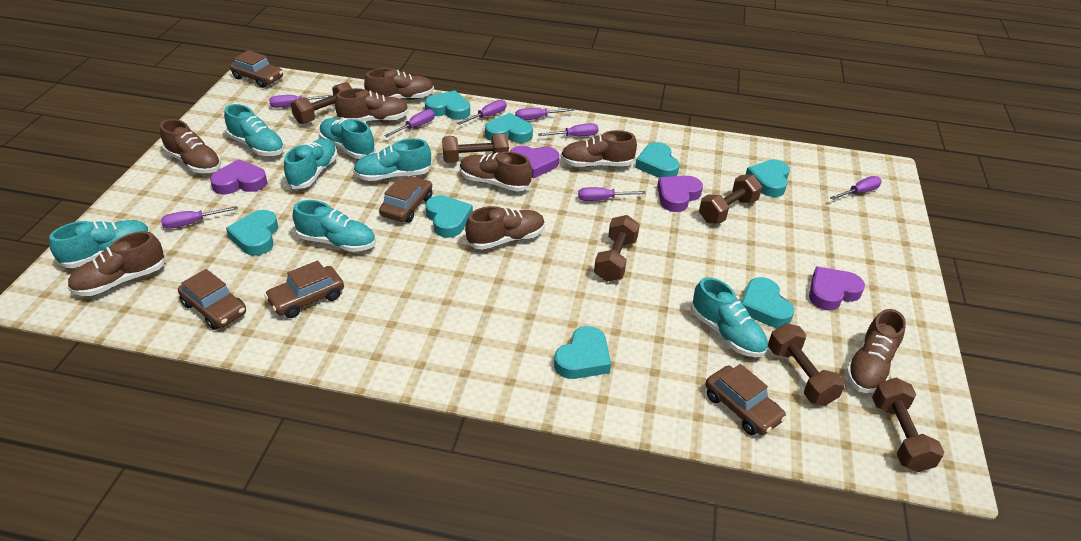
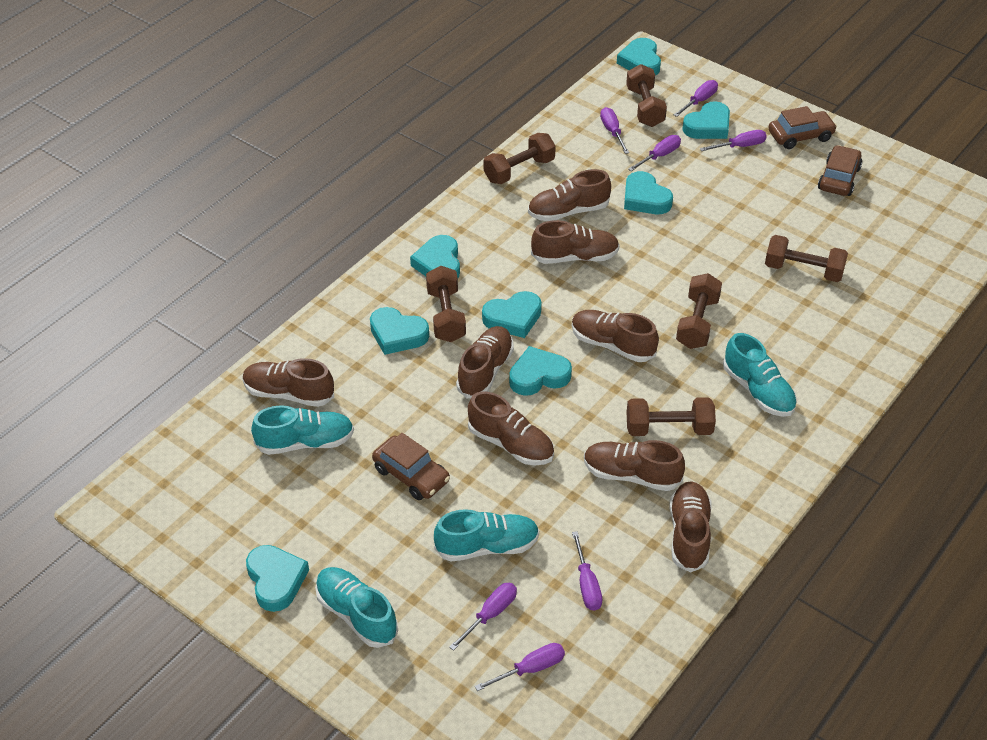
brown car: [178,269,246,330] [230,50,283,88] [264,261,344,318] [379,176,432,223] [705,364,786,435] = 5 -> [372,433,450,500] [768,106,837,149] [818,145,862,196] = 3
purple heart: [210,159,267,194] [510,145,559,179] [657,176,703,212] [809,267,865,311] = 4 -> none = 0
purple screwdriver: [161,206,238,229] [269,95,331,108] [384,109,435,137] [457,100,507,125] [515,108,574,121] [538,123,599,136] [578,187,646,201] [830,176,882,200] = 8 -> [449,583,517,651] [475,643,565,691] [572,531,602,611] [600,107,629,154] [628,135,681,171] [674,80,718,117] [700,130,767,151] = 7
turquoise shoe: [50,220,151,268] [224,104,285,156] [284,139,337,189] [292,200,376,252] [319,118,376,159] [353,138,432,181] [691,277,768,357] = 7 -> [251,405,354,455] [315,567,398,648] [434,509,539,562] [723,333,797,417] = 4

